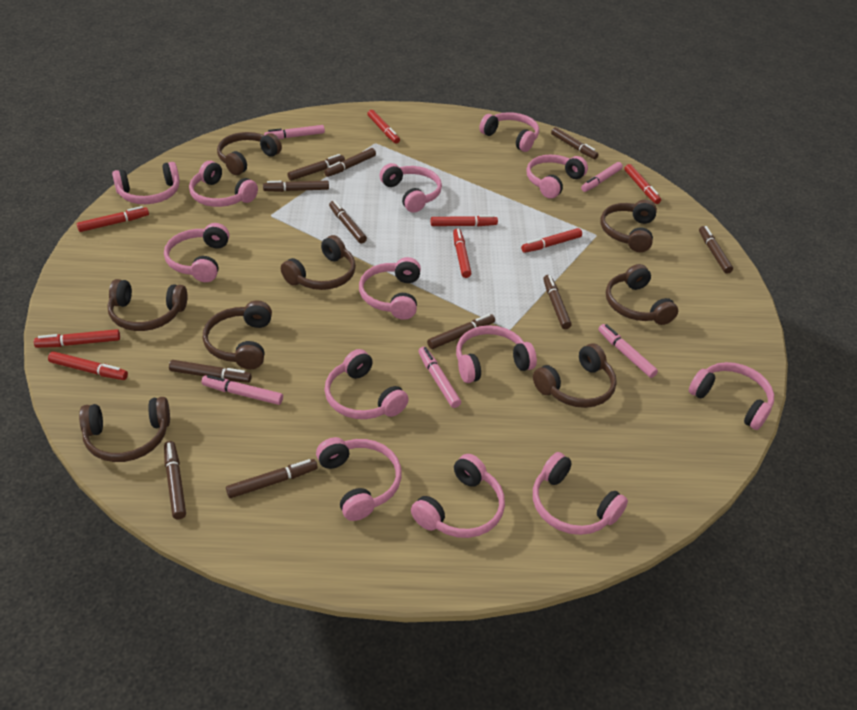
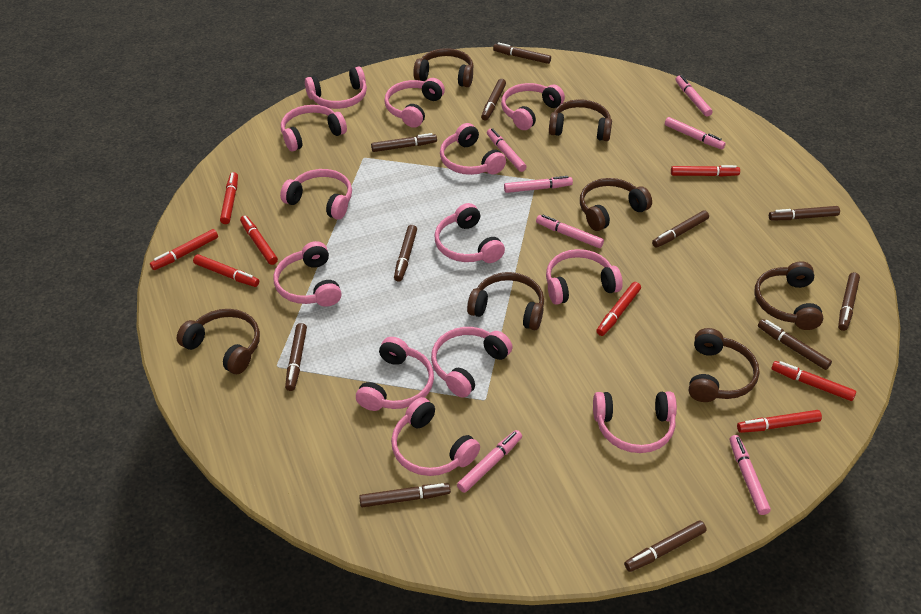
brown headphones: [79,397,170,462] [108,279,187,331] [203,300,272,369] [217,132,282,175] [281,235,356,290] [533,343,617,408] [601,200,657,252] [606,264,678,325] = 8 -> [177,309,260,374] [413,48,474,87] [467,272,544,330] [549,99,612,141] [580,178,652,231] [689,328,759,402] [754,261,823,330] = 7
pink marker: [201,375,283,405] [264,125,325,139] [418,347,461,408] [581,162,623,192] [598,324,658,378] = 5 -> [457,430,522,493] [487,128,527,172] [504,176,573,193] [536,215,604,248] [665,117,726,149] [676,75,713,117] [730,435,771,515] = 7

